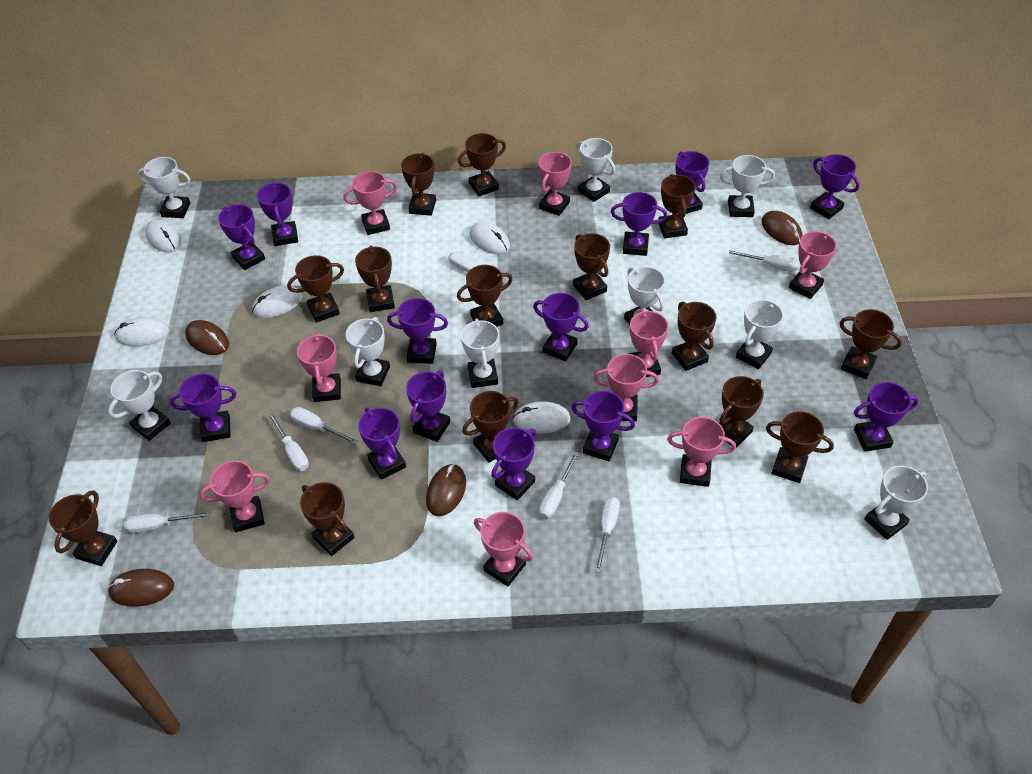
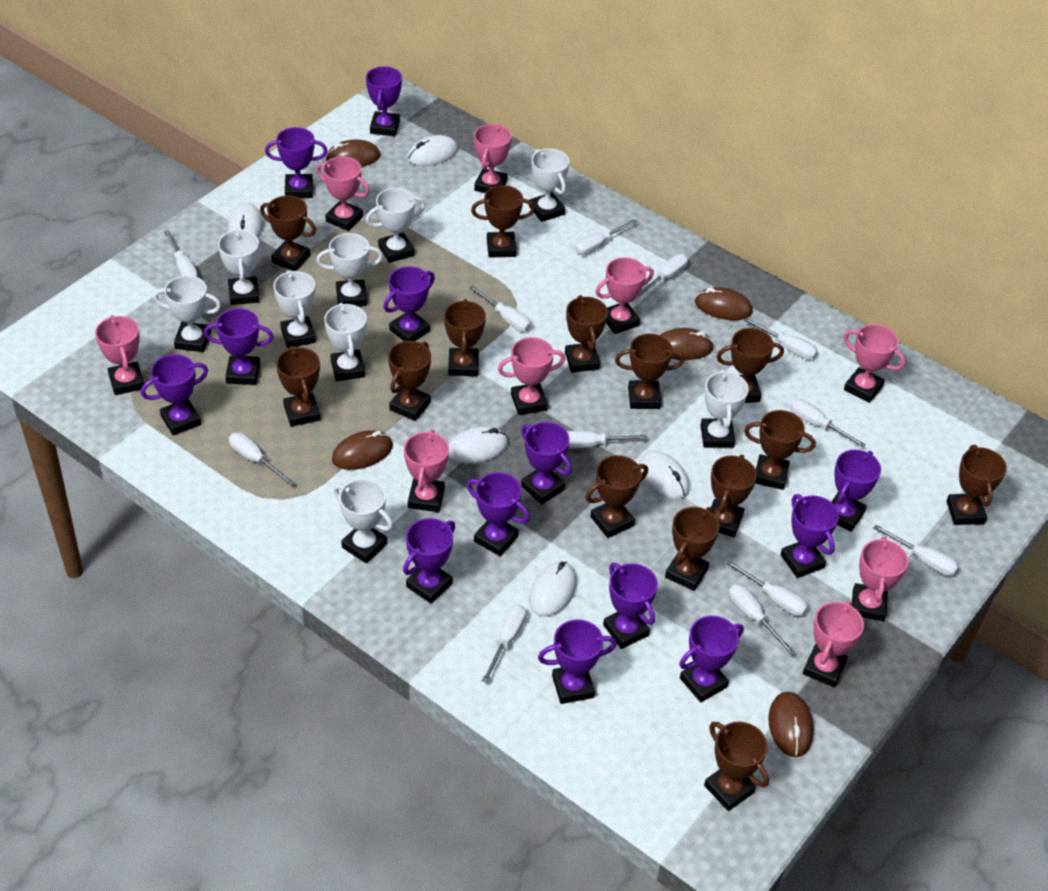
brown mouse: [108,569,174,607] [185,320,229,355] [426,464,466,516] [761,211,803,245] = 4 -> [325,140,380,167] [332,430,393,470] [660,328,714,360] [695,287,753,320] [768,692,814,757] = 5
white screwdriver: [123,512,210,533] [268,413,309,471] [290,407,358,444] [448,252,505,286] [539,452,579,519] [595,497,620,573] [729,250,800,272] = 7 -> [164,230,198,277] [229,433,295,486] [469,285,531,332] [482,605,526,683] [567,430,648,449] [574,219,637,255] [637,254,688,298] [726,560,808,616] [729,584,796,655] [744,318,818,360] [790,399,866,448] [873,525,959,576] = 12

